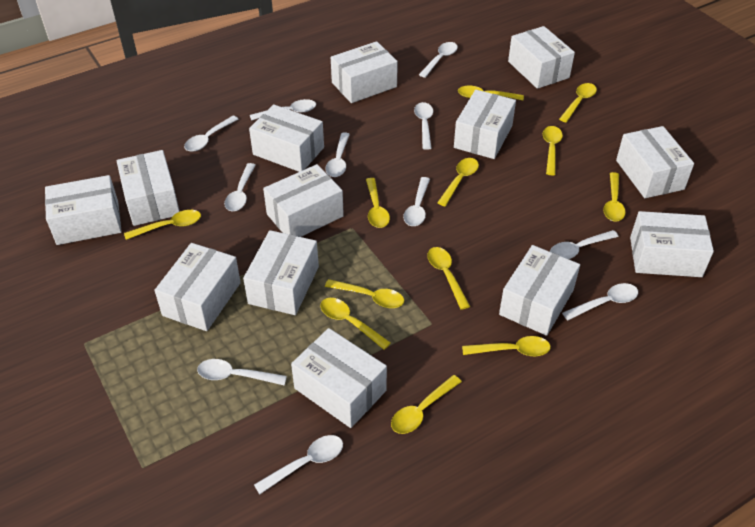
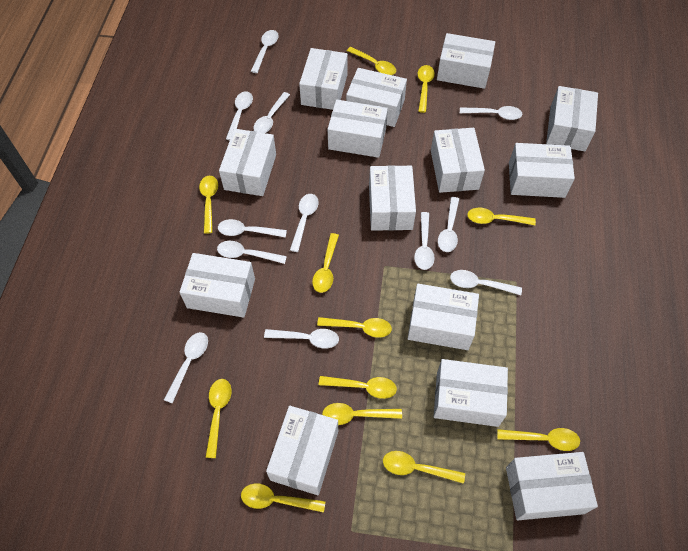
white box: [45,175,122,245] [117,150,180,226] [154,243,241,331] [243,230,319,315] [249,104,324,172] [263,164,344,237] [291,328,387,428] [331,41,398,103] [454,90,516,159] [499,245,580,336] [508,26,575,89] [616,126,694,198] [630,211,714,277] = 13 -> [179,253,255,318] [219,129,276,196] [266,406,338,495] [299,48,348,110] [328,100,388,158] [346,68,407,127] [369,165,416,231] [408,284,479,350] [431,128,485,193] [434,359,508,427] [437,33,495,89] [506,452,598,520] [509,143,575,198] [546,86,598,151] = 14
white spoon: [184,116,238,152] [197,359,287,386] [224,163,256,211] [250,99,316,121] [254,435,343,495] [325,132,350,177] [403,177,430,226] [414,102,433,150] [419,42,458,78] [550,230,619,259] [562,283,638,320] = 11 -> [164,332,208,404] [217,241,287,264] [218,219,287,238] [226,91,253,140] [251,30,279,73] [253,92,290,133] [264,329,339,349] [290,194,319,252] [414,212,435,270] [438,197,459,252] [450,270,522,295] [460,106,522,120] = 12

